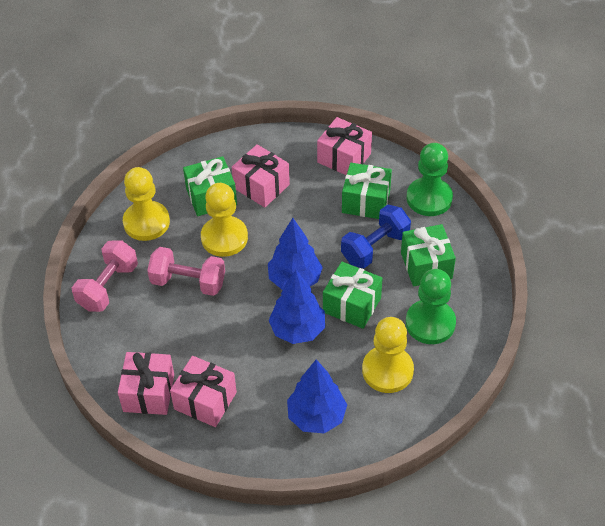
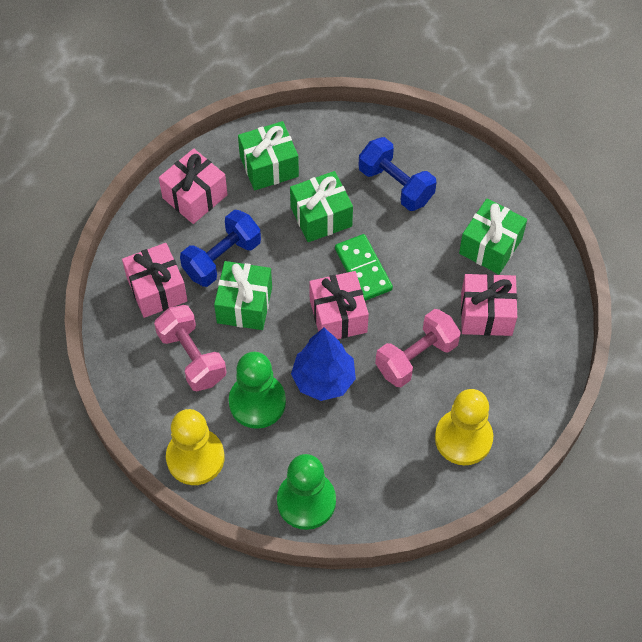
blue dumbbell: [341,205,411,268] = 1 -> [180,210,261,287] [359,137,437,211] = 2
blue tree: [268,218,323,290] [268,270,325,344] [287,360,347,434] = 3 -> [291,328,356,401] = 1
green domino: none = 0 -> [335,234,393,301] = 1
yellow pawn: [123,167,170,241] [201,183,248,257] [362,317,414,393] = 3 -> [166,409,225,485] [435,389,493,465] = 2

